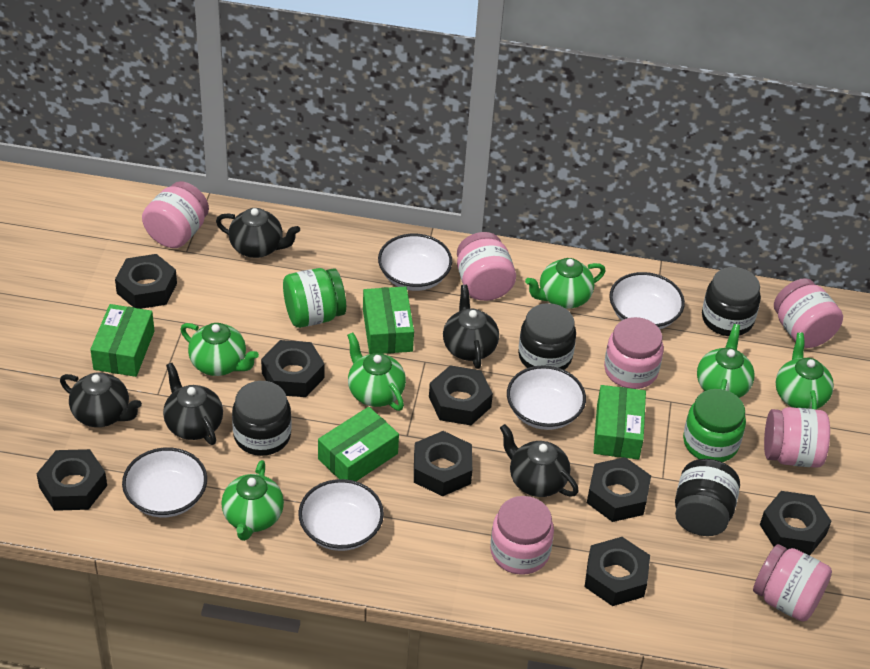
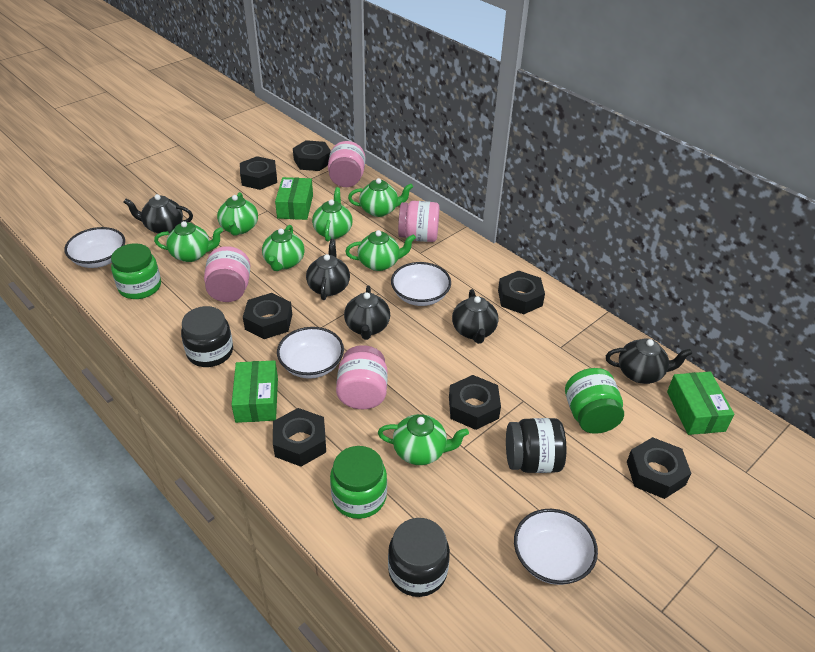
black jar: [232,381,292,456] [518,303,576,370] [675,459,740,536] [702,267,761,336] = 4 -> [181,306,233,367] [388,518,450,597] [506,418,566,473] = 3
black nut: [37,449,107,511] [115,254,177,309] [261,340,325,397] [414,431,472,497] [429,365,493,425] [584,537,650,606] [587,457,651,522] [760,491,831,555] = 8 -> [240,156,277,190] [243,293,292,339] [273,408,326,467] [293,140,331,171] [449,375,501,430] [498,271,545,314] [627,437,691,499] = 7
green box: [90,304,154,377] [318,407,399,481] [363,286,414,354] [593,385,646,459] = 4 -> [231,360,278,423] [275,177,313,220] [667,372,734,435] = 3
green jar: [283,268,346,328] [683,389,746,462] = 2 -> [111,243,161,299] [330,446,387,519] [565,368,624,434] = 3
green teapot: [180,323,259,376] [221,460,284,541] [347,332,406,411] [525,258,606,309] [697,324,755,398] [776,333,834,410] = 6 -> [154,221,223,262] [217,192,258,236] [262,225,305,271] [312,187,353,242] [345,230,416,271] [348,178,413,217] [378,414,469,465] = 7
pink jar: [142,181,209,248] [457,232,516,301] [490,496,554,575] [604,317,664,389] [753,544,832,622] [764,407,830,468] [774,278,843,348] = 7 -> [204,246,250,302] [328,141,365,187] [336,345,388,409] [398,201,439,242] = 4
white bowl: [122,447,207,517] [298,479,384,551] [378,234,452,291] [507,365,586,430] [609,272,685,329] = 5 -> [64,227,125,268] [277,327,344,379] [391,262,451,306] [514,509,598,585] = 4

